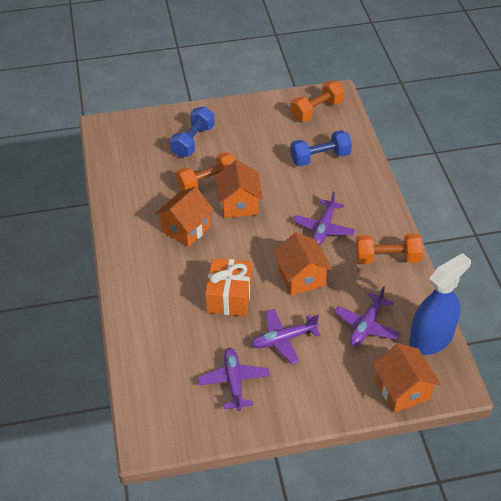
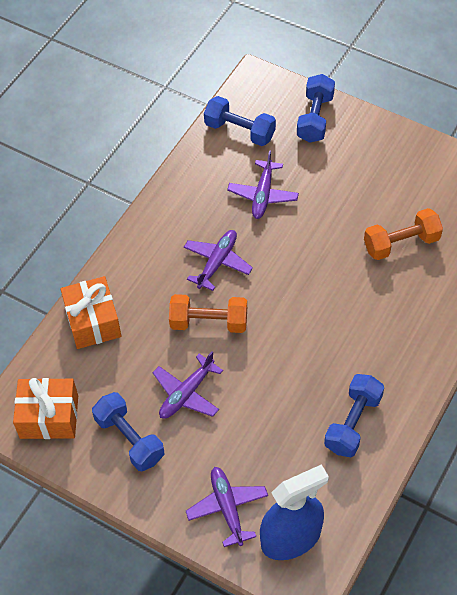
blue dumbbell: [170,106,215,157] [291,130,352,166] = 2 -> [92,392,164,471] [204,96,276,146] [297,74,335,143] [324,374,384,457] = 4
orange dumbbell: [176,152,235,191] [290,81,344,122] [356,233,423,264] = 3 -> [169,294,247,333] [364,208,443,260] = 2
orange gift: [205,258,252,316] = 1 -> [13,378,78,439] [60,276,122,349] = 2
orange house: [155,187,214,247] [215,160,263,218] [273,232,332,296] [373,343,440,413] = 4 -> none = 0

